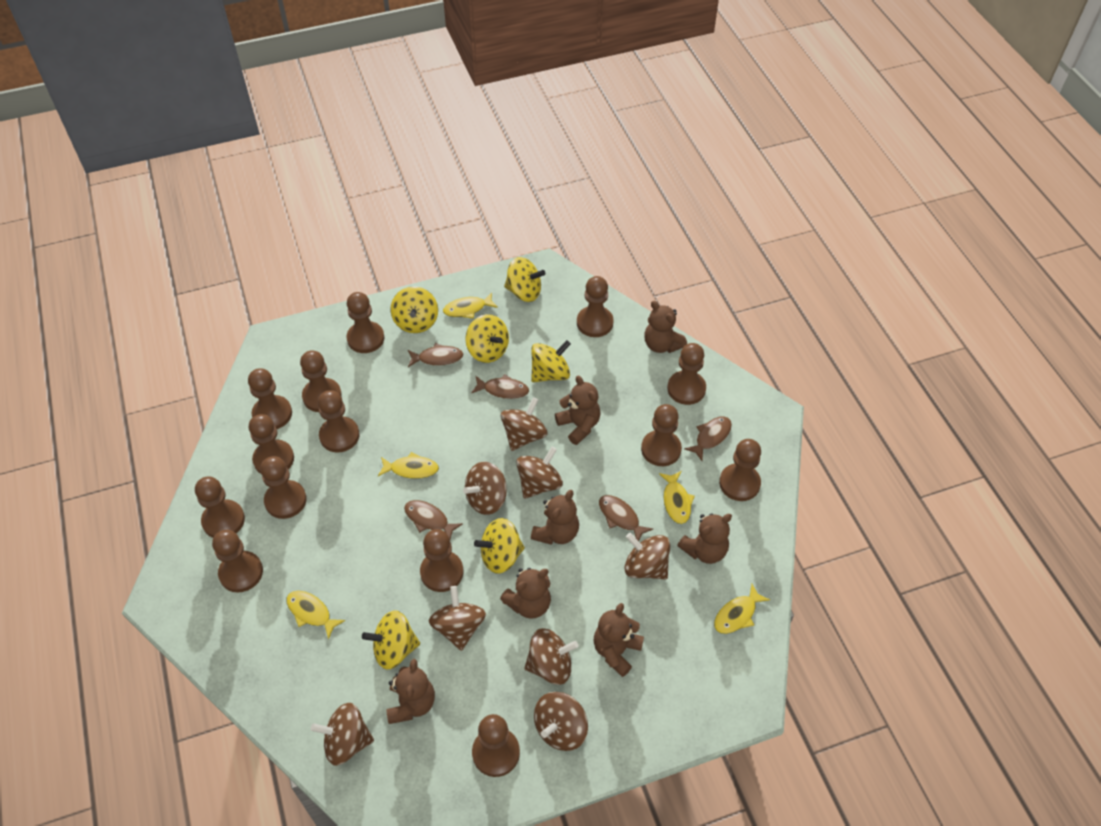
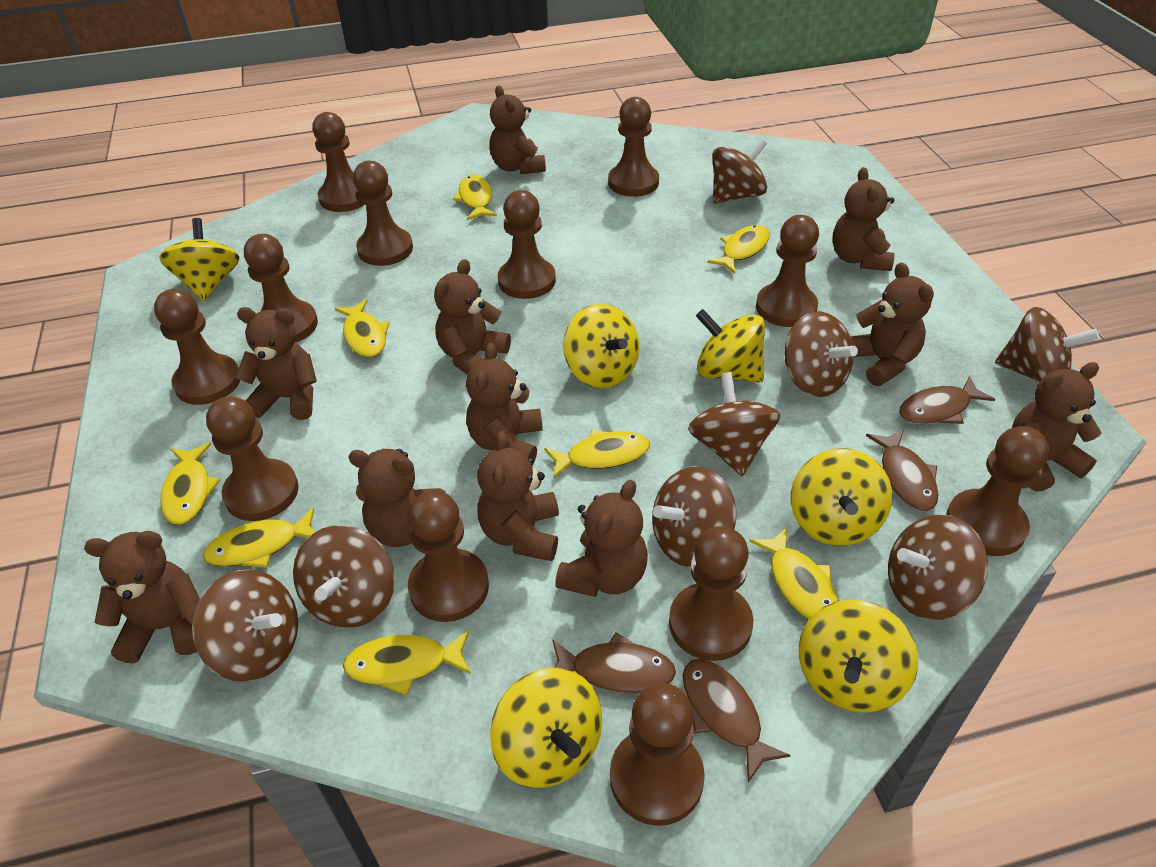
brown fish: [404,500,463,539] [408,343,463,367] [471,374,529,399] [599,495,653,541] [684,416,732,461] = 5 -> [552,633,676,693] [683,659,791,782] [866,429,939,511] [899,376,995,425] = 4
brown pawn: [195,476,245,538] [212,530,263,593] [248,368,292,429] [249,414,294,474] [260,456,307,519] [300,350,342,412] [318,390,360,452] [346,292,385,353] [420,529,463,592] [472,714,520,777] [577,276,614,337] [641,404,682,466] [667,343,706,405] [719,439,761,501] = 14 -> [154,289,240,405] [206,396,299,521] [244,234,318,343] [312,112,364,212] [353,161,413,266] [407,490,489,622] [498,190,556,299] [608,97,659,197] [610,683,705,826] [669,526,753,661] [756,215,819,327] [946,426,1049,556] = 12
brown teddy bear: [386,659,435,724] [500,567,551,619] [531,490,579,545] [555,375,601,445] [594,603,644,677] [644,301,687,353] [677,513,732,564] = 7 -> [84,531,200,664] [235,307,317,420] [348,449,446,547] [434,259,511,374] [466,342,543,465] [477,431,559,561] [489,85,546,174] [555,480,648,597] [832,167,895,271] [850,263,934,386] [1012,362,1102,491] = 11
yellow fish: [287,591,346,640] [378,452,439,479] [443,293,498,319] [659,471,695,524] [714,584,770,634] = 5 -> [160,443,220,525] [203,508,315,568] [335,299,390,358] [343,631,471,695] [453,175,497,220] [544,430,650,479] [707,225,769,274] [749,526,838,620] = 8

